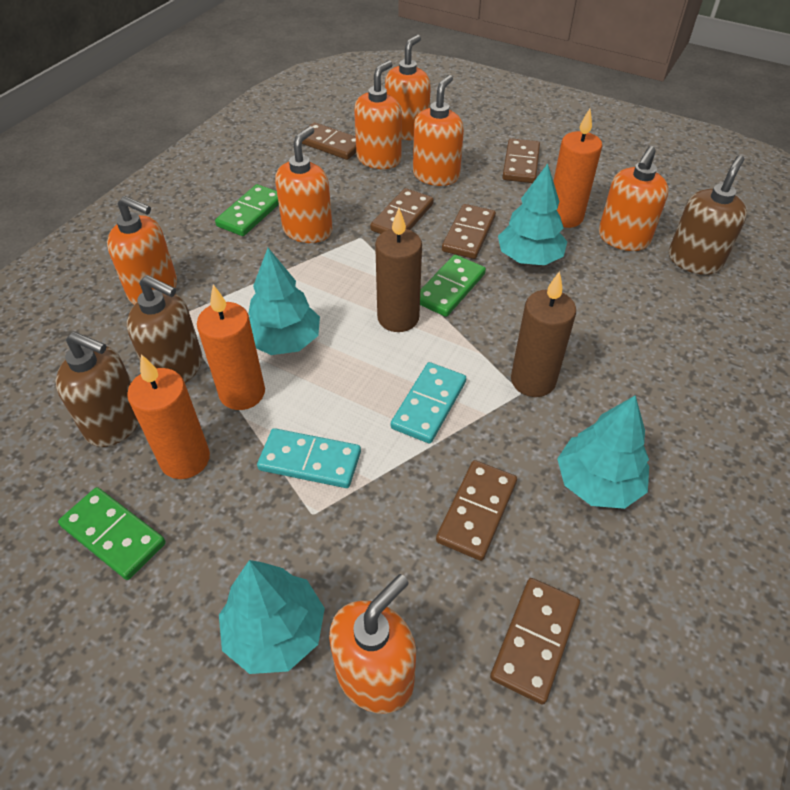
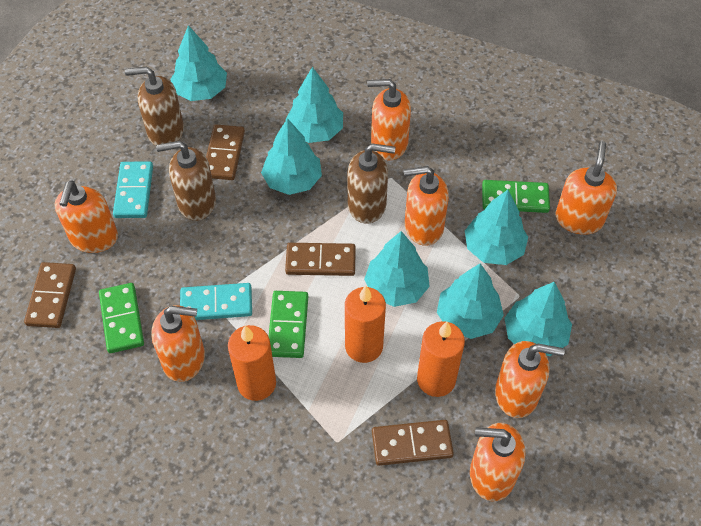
brown candle: [375,208,422,332] [511,271,576,397] = 2 -> none = 0
brown domino: [302,122,356,160] [370,188,434,234] [436,460,517,561] [442,204,496,259] [490,578,580,705] [502,138,540,183] = 6 -> [24,262,76,328] [206,124,245,180] [285,243,356,276] [372,420,454,466] = 4
turquoise tree: [219,560,325,674] [248,248,320,355] [498,163,567,265] [557,395,649,509] = 4 -> [170,25,227,101] [261,118,322,195] [285,67,343,143] [364,231,430,307] [437,264,504,339] [465,190,528,265] [505,282,572,356] = 7

